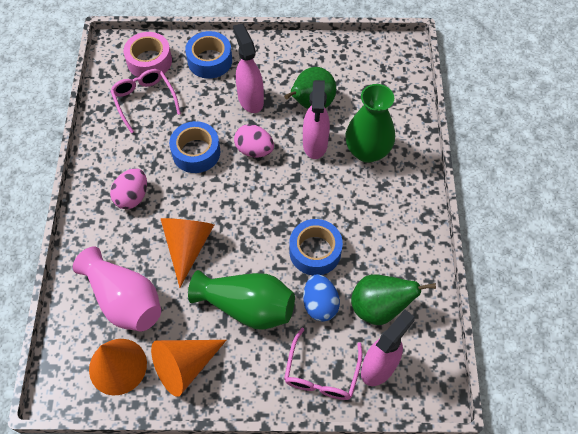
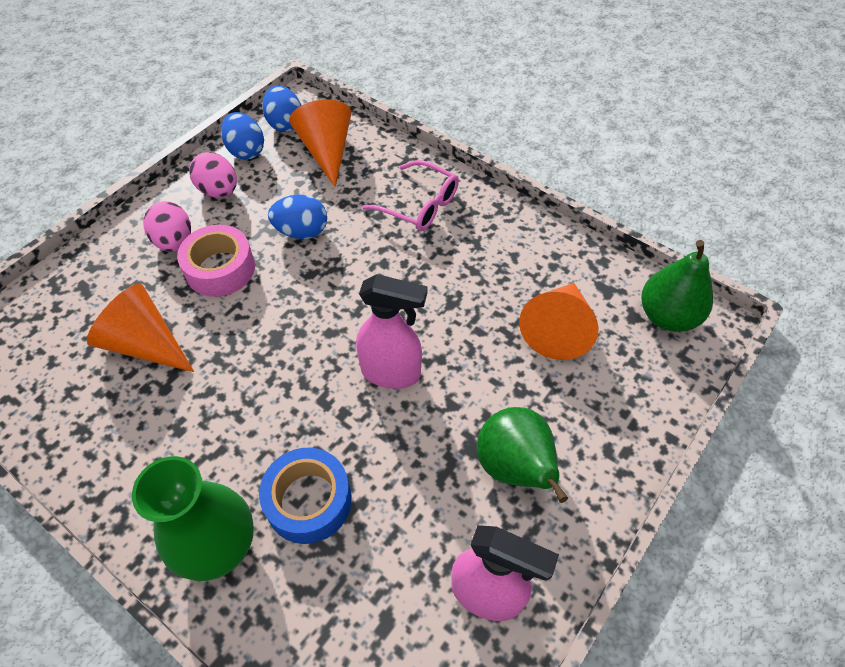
blue egg: [303,274,340,322] = 1 -> [221,112,264,160] [262,85,301,132] [268,194,327,239] = 3
blue tape: [169,121,221,173] [185,31,232,79] [289,219,343,275] = 3 -> [259,448,352,544] = 1
green vase: [188,270,295,330] [345,84,395,163] = 2 -> [132,456,254,581] = 1
pink glasses: [110,69,181,133] [284,328,362,400] = 2 -> [362,160,459,231] = 1
pink spray bottle: [233,24,264,113] [303,80,330,159] [361,310,415,386] = 3 -> [356,274,427,389] [451,525,559,621] = 2
pink vase: [73,247,161,332] = 1 -> none = 0

